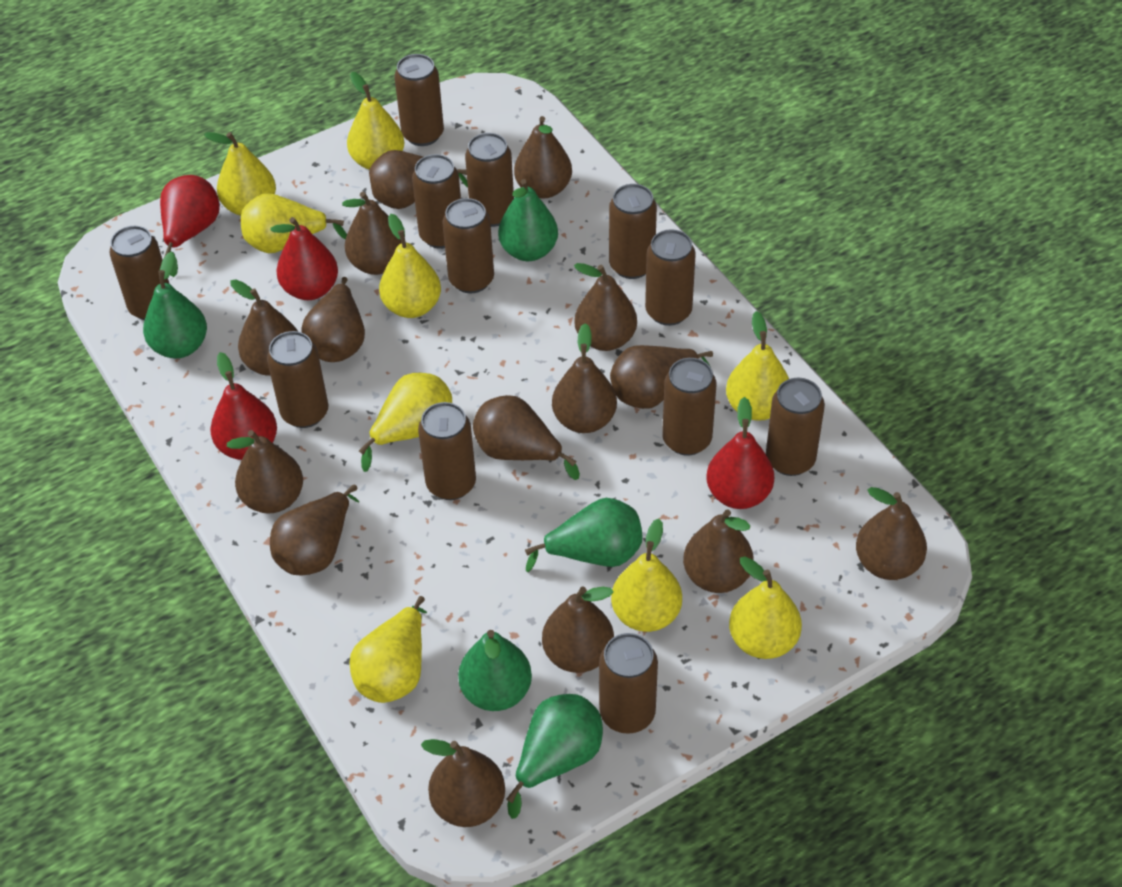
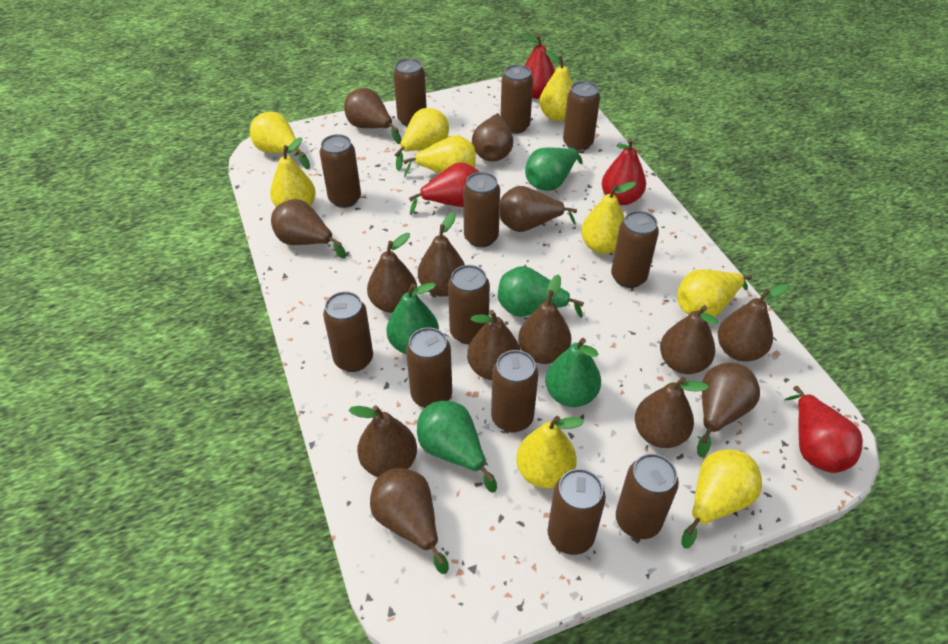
brown pear: [227,430,303,514] [231,279,298,376] [270,484,359,575] [301,277,365,362] [342,192,402,275] [369,150,468,209] [421,739,505,827] [473,395,580,480] [514,116,572,198] [542,587,614,673] [552,323,617,433] [574,263,637,351] [610,345,713,409] [683,509,754,593] [856,487,927,580] = 15 -> [271,199,346,259] [344,88,401,144] [349,405,417,477] [367,233,417,313] [370,468,449,574] [418,212,465,297] [467,310,521,380] [472,113,513,162] [500,186,577,232] [518,275,571,364] [635,377,709,448] [660,305,718,374] [697,363,760,457] [718,284,789,362] = 14

